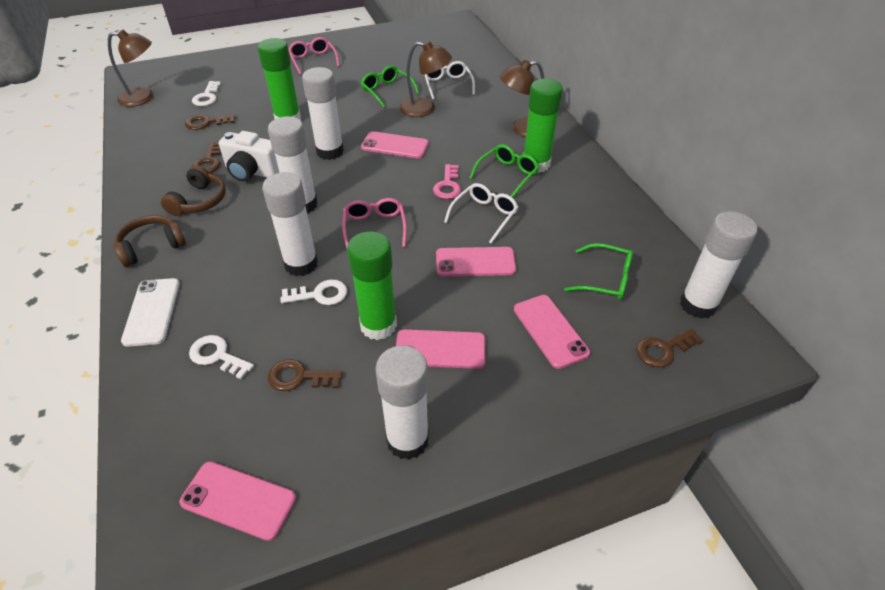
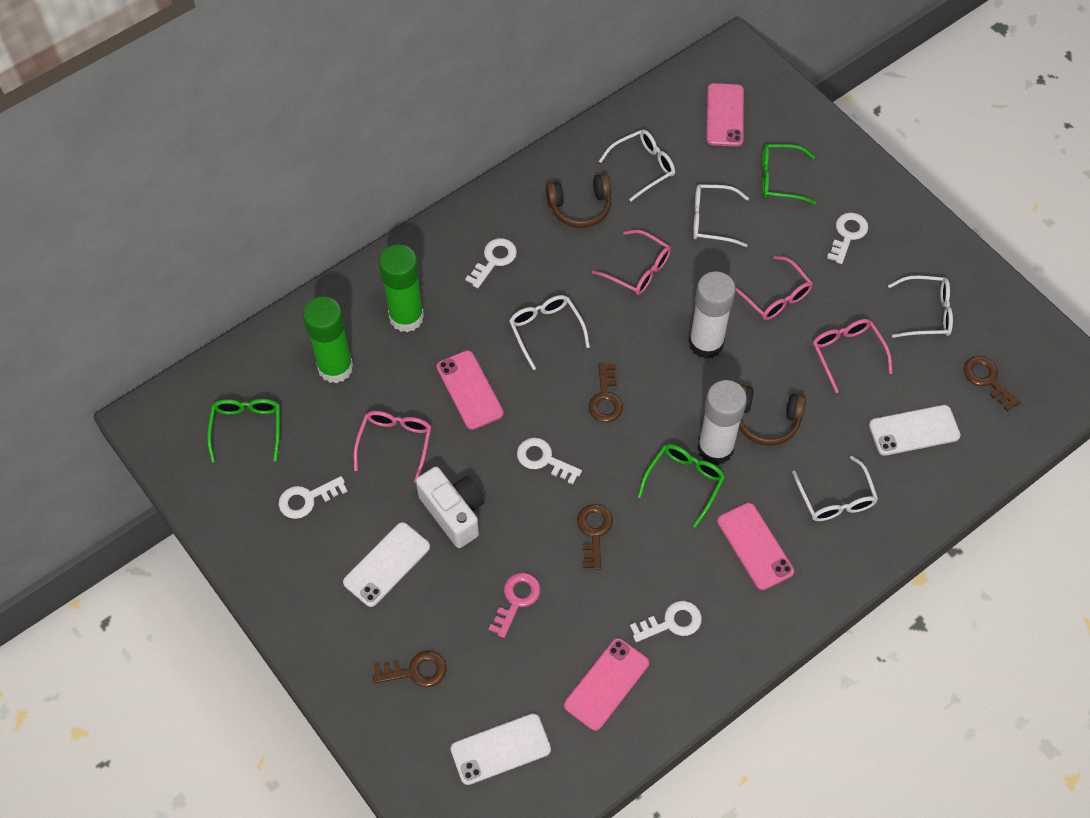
brown lamp: [108,30,154,107] [399,41,452,117] [500,60,545,137] = 3 -> none = 0
green glue stick: [258,38,301,120] [347,231,397,340] [523,79,563,173] = 3 -> [303,296,353,383] [379,244,424,332] = 2
pink glasses: [288,37,340,75] [342,198,407,249] = 2 -> [354,411,431,482] [592,230,671,295] [735,256,813,320] [813,319,892,393] = 4
pink phone: [180,461,296,541] [361,131,429,159] [396,329,485,369] [436,247,516,277] [514,295,590,369] = 5 -> [436,350,504,430] [564,638,649,731] [706,83,744,147] [717,503,794,590] = 4
white glasses: [424,61,475,99] [444,183,518,244] = 2 -> [509,295,590,370] [599,129,675,201] [693,184,749,247] [792,456,878,521] [888,276,953,338] = 5
white glue stick: [262,172,318,276] [268,116,318,213] [302,67,344,160] [375,346,429,460] [680,211,757,319] = 5 -> [689,271,736,359] [697,380,747,465] = 2
white key: [189,335,254,379] [192,81,221,106] [280,279,347,305] = 3 -> [279,476,348,519] [465,238,517,288] [517,438,582,485] [630,601,702,642] [827,212,868,264] = 5
white phone: [121,278,180,347] = 1 -> [343,522,430,607] [451,713,551,785] [869,405,961,456] = 3

